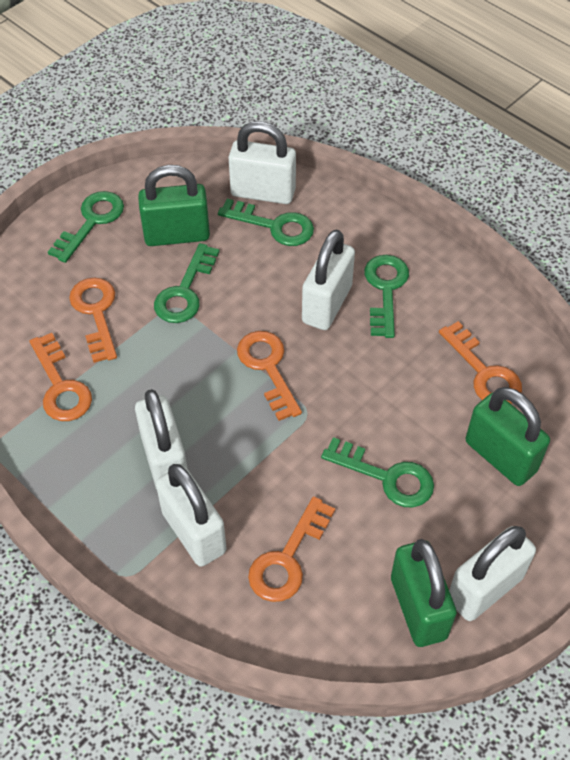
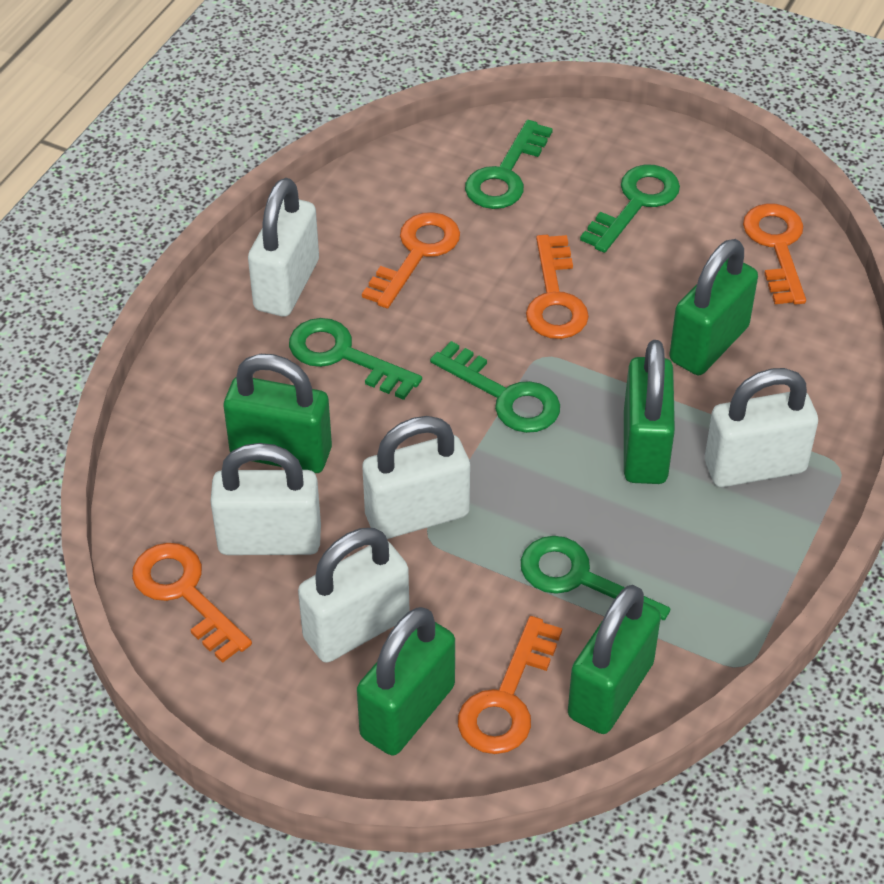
green padlock: [138,165,210,246] [391,539,457,647] [466,387,550,486] = 3 -> [224,354,332,473] [357,607,455,756] [568,585,661,734] [624,340,675,484] [669,239,758,375] = 5

